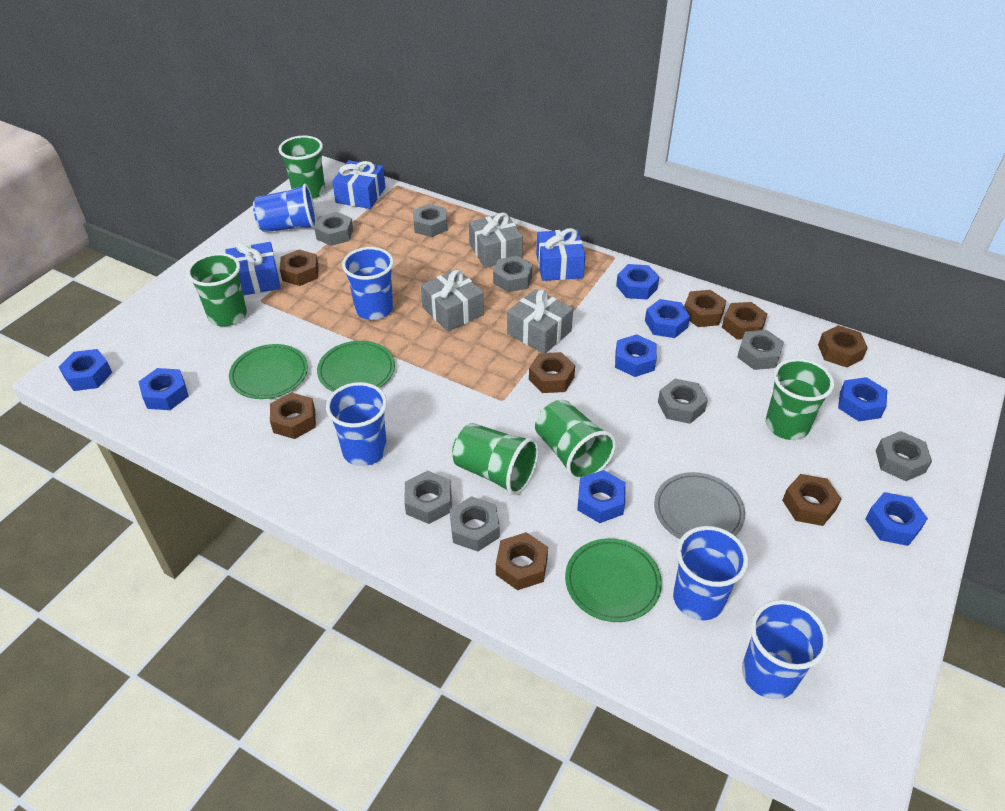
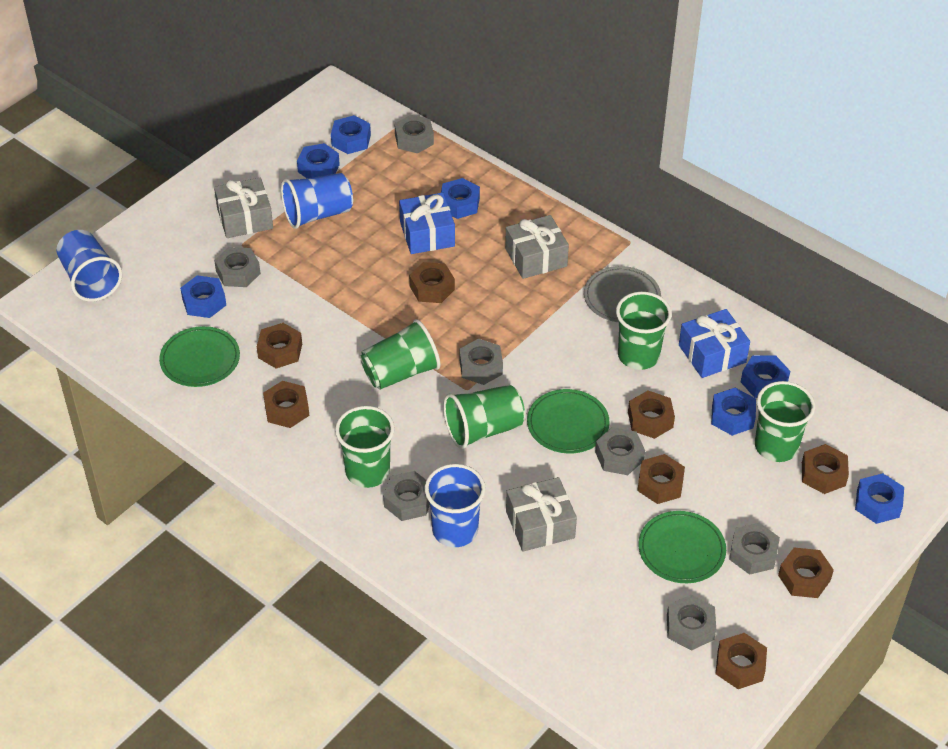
blue cup: [253,184,317,232] [326,382,387,466] [342,247,394,320] [673,526,748,620] [742,600,829,700] = 5 -> [57,230,122,302] [281,173,353,229] [425,464,486,547] = 3
blue gift: [225,242,281,296] [332,160,386,209] [536,228,585,281] = 3 -> [399,193,455,254] [679,309,750,378] = 2
blue nut: [59,349,112,391] [138,368,189,410] [577,470,626,523] [615,334,657,377] [616,264,659,300] [645,299,690,338] [838,377,887,421] [865,492,928,546] = 8 -> [180,275,226,318] [297,143,340,178] [331,115,371,154] [441,178,480,219] [711,388,756,436] [741,355,790,398] [855,473,904,524] = 7
grey nut: [314,212,353,246] [404,471,452,524] [413,204,448,237] [450,496,500,552] [493,256,533,292] [658,379,708,424] [737,330,784,370] [876,431,932,481] = 8 -> [214,247,261,287] [383,471,430,521] [394,115,434,154] [459,338,503,385] [595,427,645,475] [667,595,716,651] [729,523,780,575] = 7

